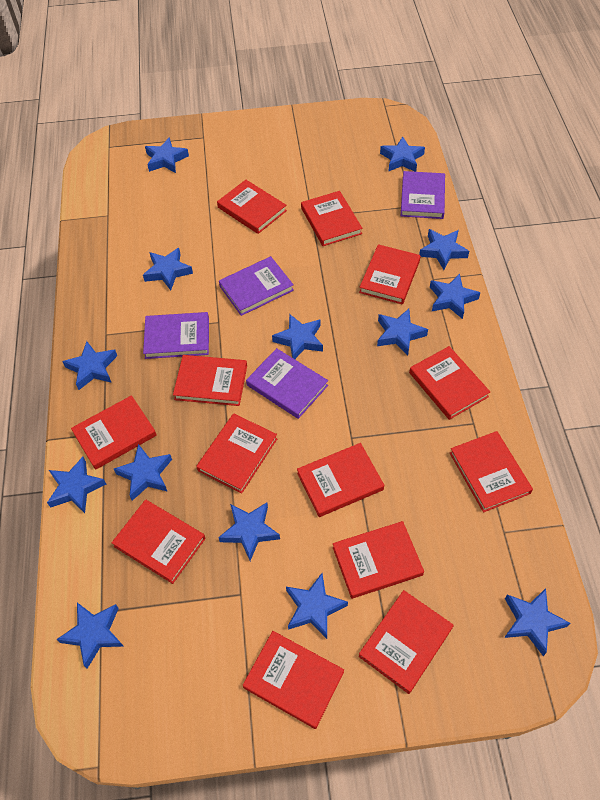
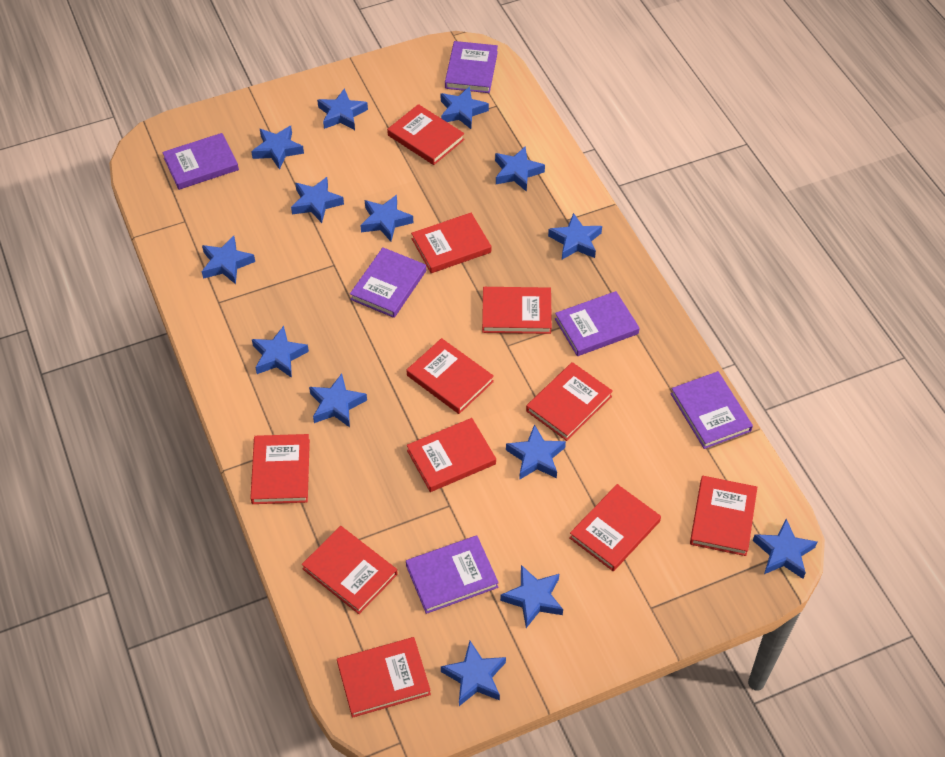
purple book: [143,312,209,359] [219,256,294,316] [246,348,328,419] [401,171,445,219] = 4 -> [162,133,239,190] [350,248,426,318] [406,535,499,614] [445,41,498,93] [555,291,640,356] [671,371,753,449] = 6
red book: [71,395,157,470] [112,500,205,584] [173,355,247,406] [196,413,277,494] [217,180,287,234] [243,631,344,729] [297,443,384,517] [301,191,363,246] [333,521,424,599] [359,244,421,304] [359,590,454,694] [409,346,490,420] [450,431,533,512] = 13 -> [250,434,310,504] [302,526,398,614] [337,637,431,718] [387,104,465,165] [407,338,494,414] [407,418,496,492] [411,213,491,273] [482,287,552,334] [526,362,613,441] [569,484,661,571] [690,476,757,556] = 11

